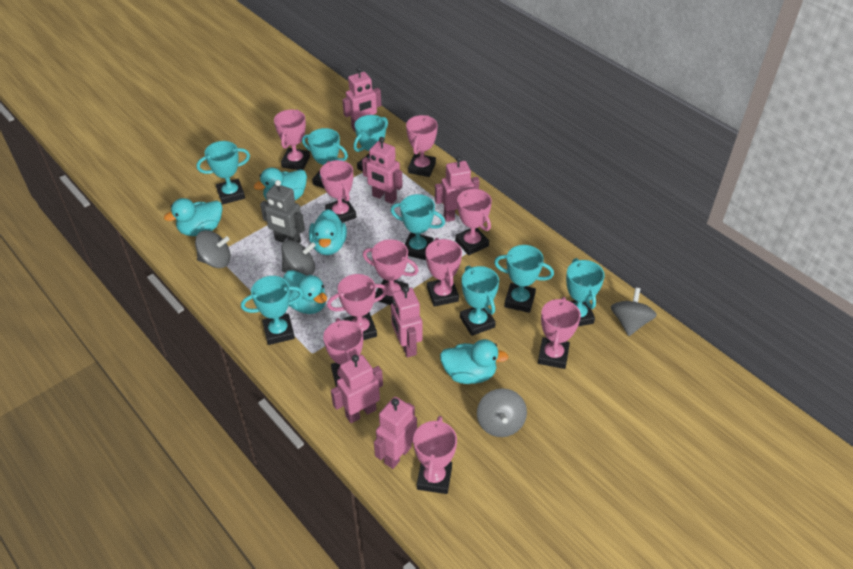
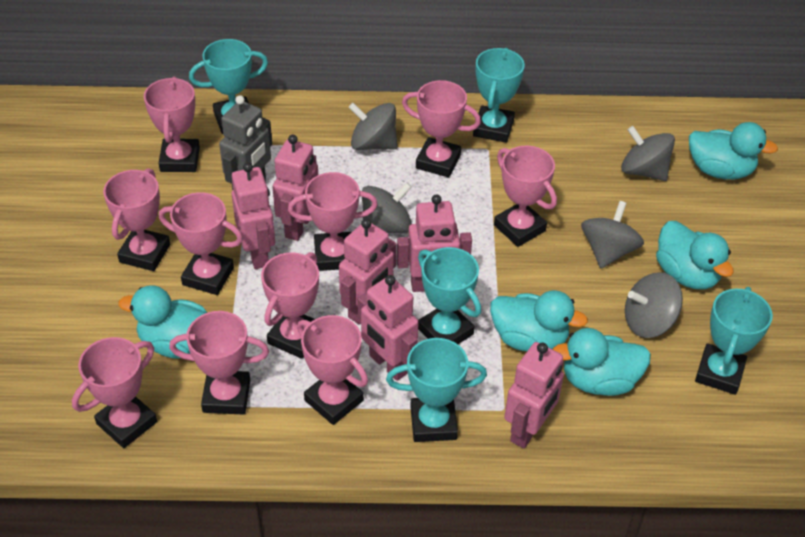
grey spinning top: [195,230,231,268] [281,240,316,276] [477,388,527,437] [611,287,657,336] = 4 -> [348,103,397,150] [362,182,412,233] [581,201,644,268] [621,126,675,181] [625,272,683,338] = 5
turquoise trophy: [197,141,250,204] [241,276,303,345] [302,128,348,189] [353,115,388,172] [390,194,445,260] [460,266,499,336] [494,245,554,313] [566,258,605,326] = 8 -> [189,39,268,134] [386,338,487,442] [418,247,481,344] [473,48,525,143] [695,287,773,395] = 5

